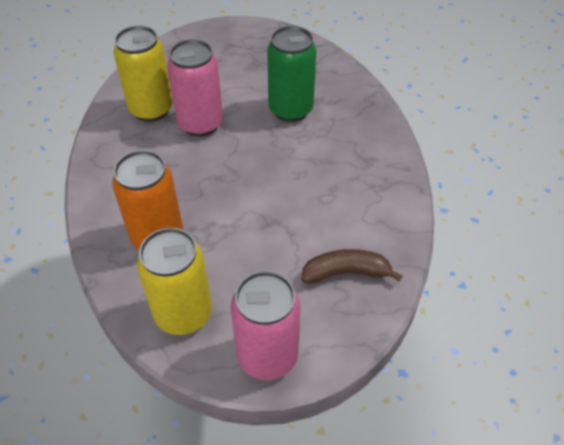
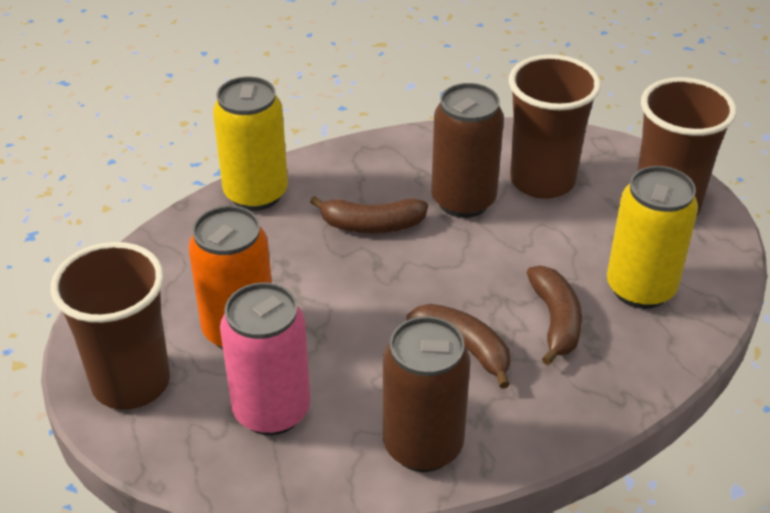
brown banana: [301,249,402,283] = 1 -> [310,196,428,233] [406,304,510,389] [527,266,582,365] = 3
brown can: none = 0 -> [383,316,470,472] [431,83,504,218] = 2
brown cup: none = 0 -> [51,242,170,410] [509,54,601,199] [637,77,737,217] = 3
green can: [267,26,317,122] = 1 -> none = 0
pink can: [167,39,223,137] [231,271,301,380] = 2 -> [220,282,311,435] = 1

